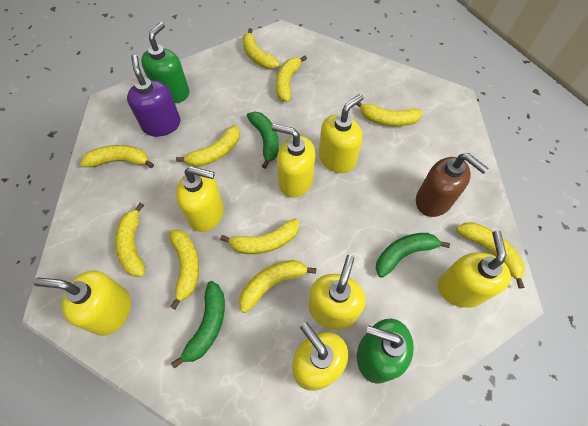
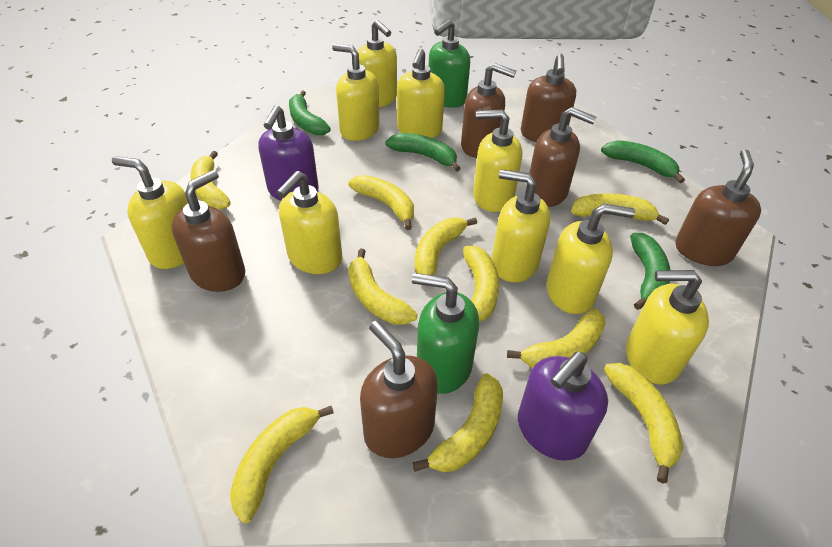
brown soap dispenser: [416,153,489,217] = 1 -> [171,170,245,292] [360,321,438,458] [461,63,516,158] [521,54,576,142] [526,107,596,207] [675,149,761,266] = 6
green banana: [171,281,225,369] [247,112,279,169] [376,233,450,278] = 3 -> [289,90,331,135] [385,133,461,172] [601,140,685,183] [630,233,670,310] = 4
purple soap dispenser: [127,55,180,137] = 1 -> [258,105,319,201] [518,352,608,461] = 2
yellow soap dispenser: [34,271,131,336] [176,166,224,232] [272,124,316,198] [292,322,348,391] [309,255,365,330] [319,94,364,173] [438,230,511,308] = 7 -> [112,156,188,269] [277,171,342,274] [332,44,380,141] [357,20,397,107] [397,49,445,138] [473,109,522,212] [492,169,550,282] [547,204,635,314] [626,270,709,384] = 9

